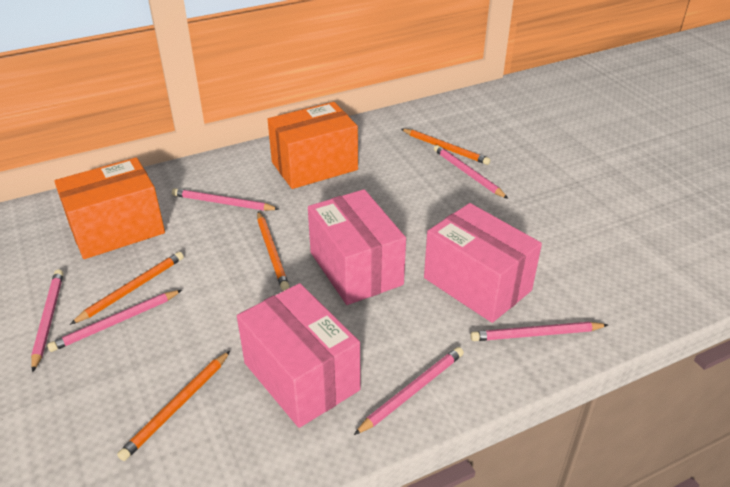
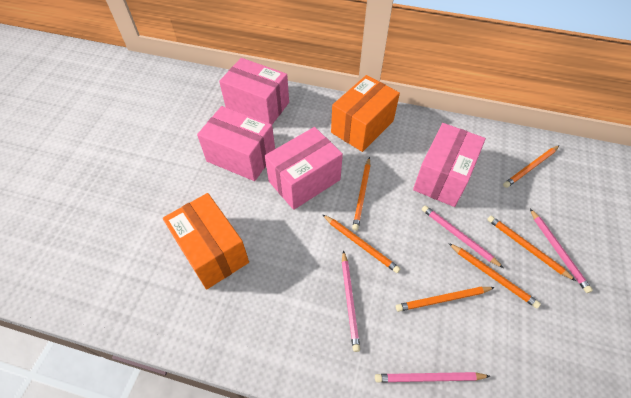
orange pencil: [70,252,184,325] [117,351,230,461] [257,211,289,291] [401,129,490,165] = 4 -> [322,214,401,273] [352,157,371,231] [396,287,495,312] [449,243,541,308] [487,216,576,281] [503,145,560,188] = 6
pink box: [237,283,361,428] [308,189,406,305] [424,203,542,323] = 3 -> [197,106,275,181] [219,58,289,124] [265,127,343,210] [413,123,486,207] = 4
pink pencil: [31,269,63,372] [47,290,182,352] [172,188,279,211] [354,347,464,435] [434,145,508,199] [471,322,608,341] = 6 -> [342,250,360,352] [375,372,490,383] [422,206,503,268] [530,209,593,293] = 4

